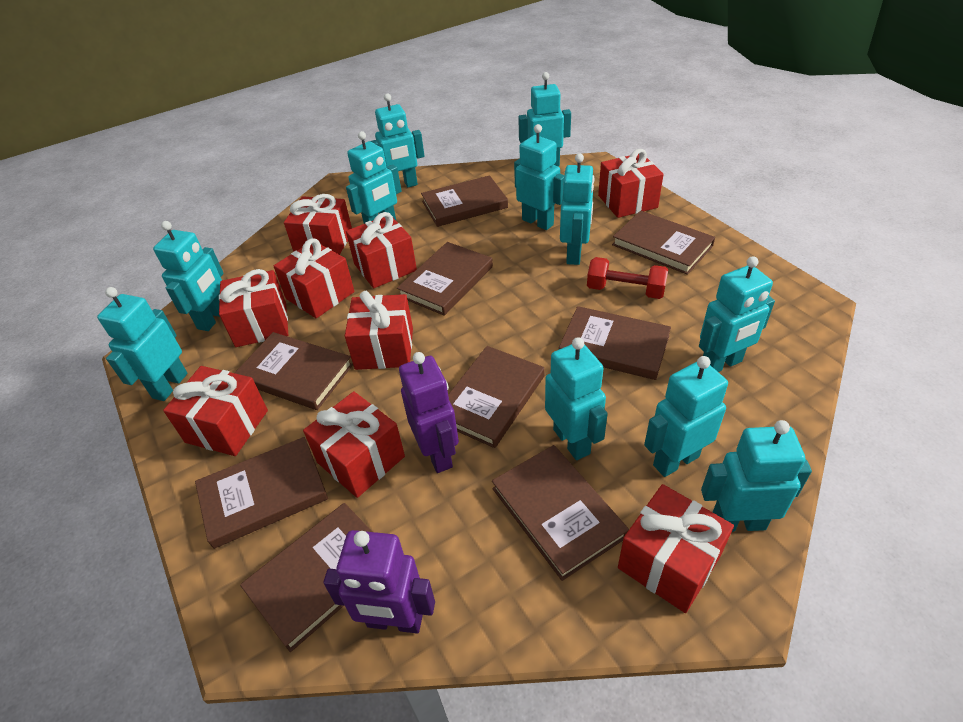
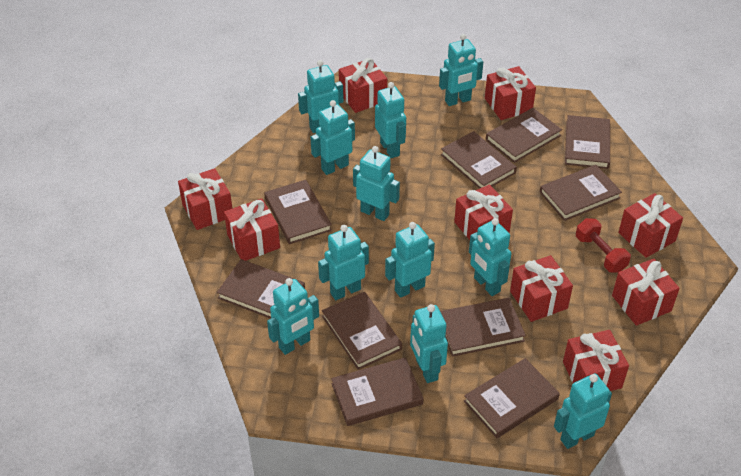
brown book: [195,437,328,549] [235,332,353,410] [240,503,372,652] [397,242,493,316] [421,175,508,227] [448,346,545,448] [492,445,629,581] [559,306,671,380] [612,211,715,275] = 9 -> [217,259,305,319] [264,180,332,244] [322,292,402,370] [331,358,424,426] [440,298,526,357] [441,131,517,189] [464,358,560,438] [486,108,562,163] [540,165,622,221] [565,115,610,169] = 10
purple robot: [323,530,435,633] [399,352,459,473] = 2 -> none = 0

